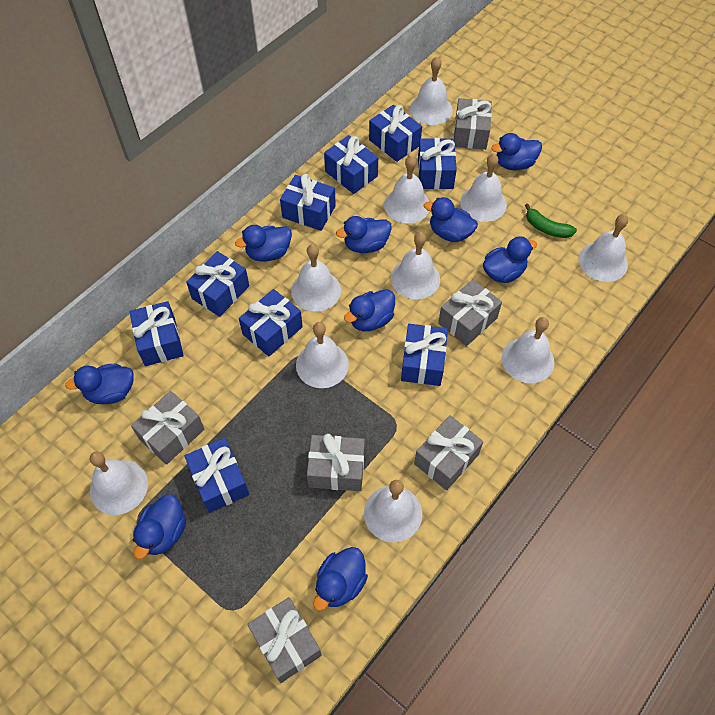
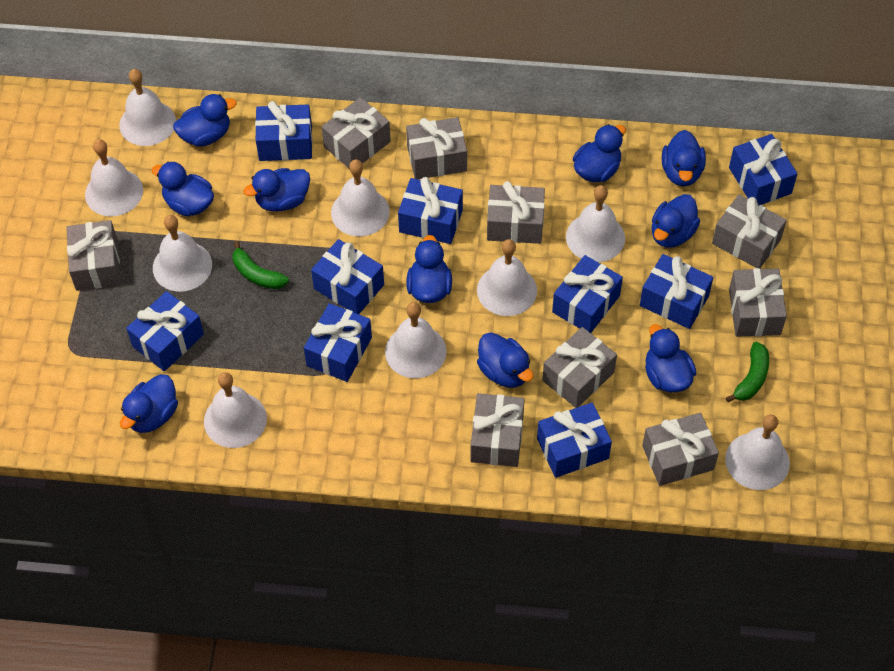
blue duck: [65,364,134,404] [133,494,186,559] [235,225,292,262] [313,547,368,611] [336,216,392,253] [344,289,395,331] [424,197,478,242] [483,237,537,283] [491,133,542,170] = 9 -> [120,374,178,433] [152,162,214,216] [173,94,237,147] [243,168,310,212] [406,235,452,303] [477,333,533,388] [573,124,626,182] [645,324,696,392] [651,194,700,248] [662,130,706,186] = 10
green banana: [525,204,577,238] = 1 -> [233,241,289,289] [726,342,769,402] = 2
grey gift: [131,391,204,465] [247,597,322,683] [307,434,365,491] [414,415,483,491] [438,279,502,346] [454,98,492,150] = 6 -> [66,220,121,291] [322,97,391,169] [406,117,467,179] [470,393,525,467] [487,181,545,244] [542,327,617,408] [642,412,719,486] [712,194,787,268] [729,268,787,337] = 9
white bell: [90,451,148,515] [291,244,341,312] [296,322,349,388] [364,480,422,543] [384,155,430,224] [391,232,440,299] [410,57,453,125] [460,154,507,222] [502,317,555,383] [579,214,628,282] = 10 -> [85,139,143,216] [119,69,176,146] [153,215,212,292] [204,372,267,448] [331,159,390,237] [385,302,447,378] [477,239,537,316] [566,185,625,262] [725,414,790,490] = 9

